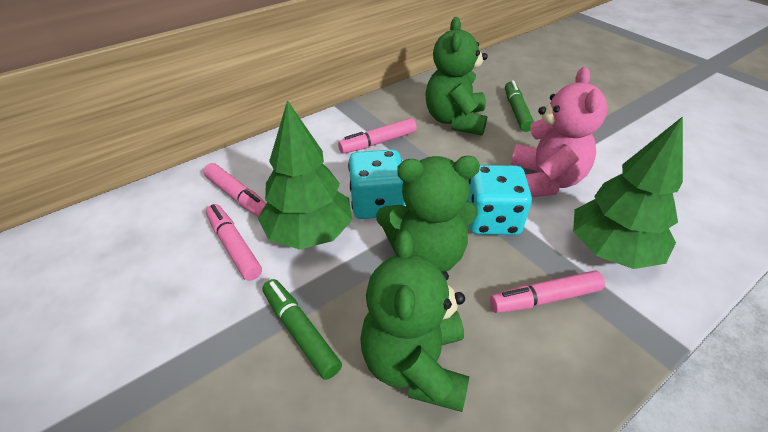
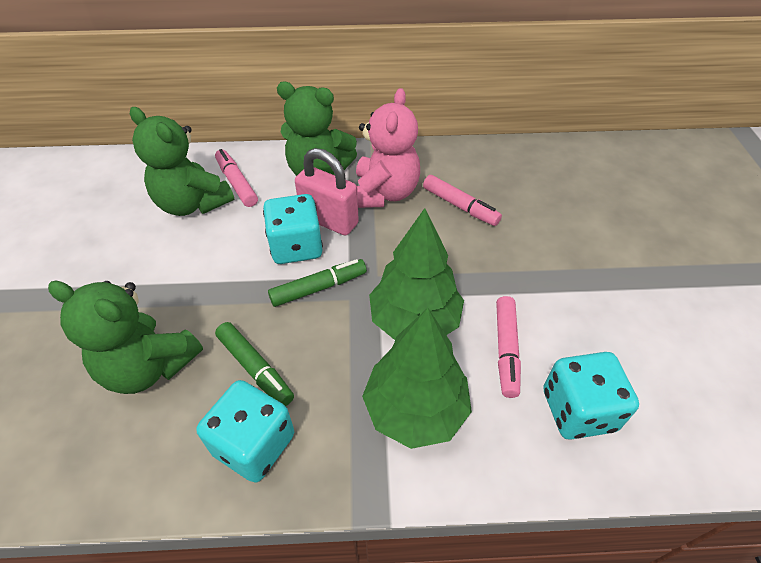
pink marker: [204,163,266,217] [206,204,262,281] [338,118,417,154] [490,270,605,313] = 4 -> [215,149,258,207] [423,175,502,226] [496,296,521,398] = 3
pink padlock: none = 0 -> [295,148,359,236] = 1
turquoise dice: [348,149,405,219] [467,165,532,235] = 2 -> [196,380,294,483] [263,194,323,264] [543,352,639,440] = 3

